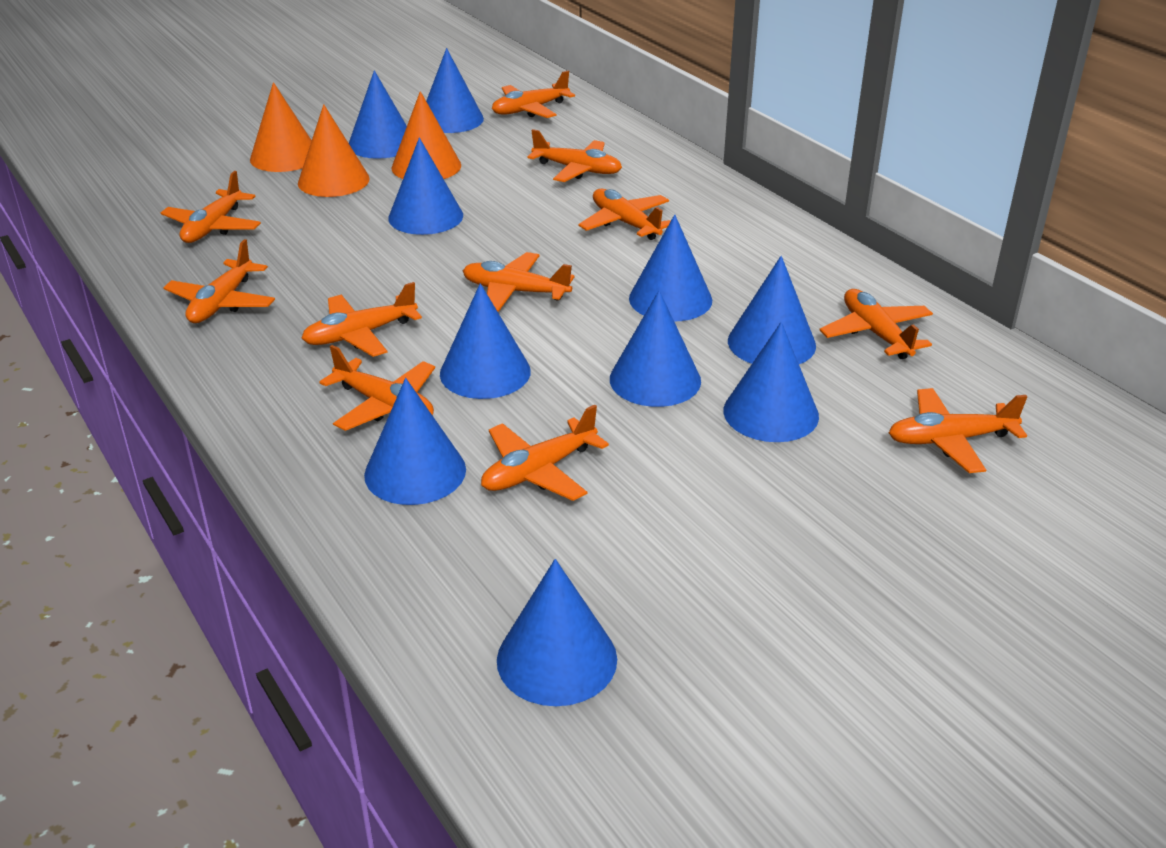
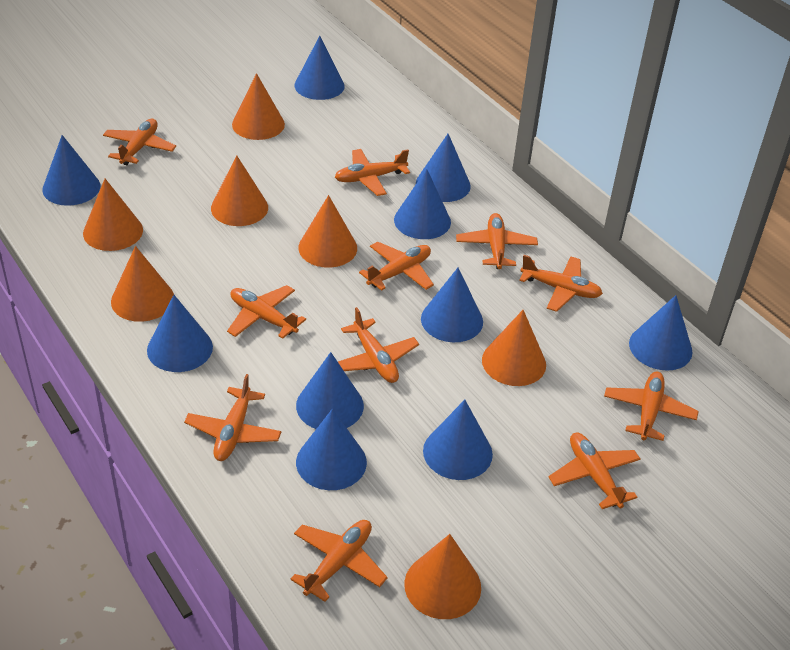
orange cone: [250,82,312,172] [298,104,370,197] [391,91,461,179] = 3 -> [83,179,143,251] [111,246,174,322] [211,155,268,226] [232,73,285,140] [298,195,357,268] [404,534,481,619] [482,310,546,386] = 7

